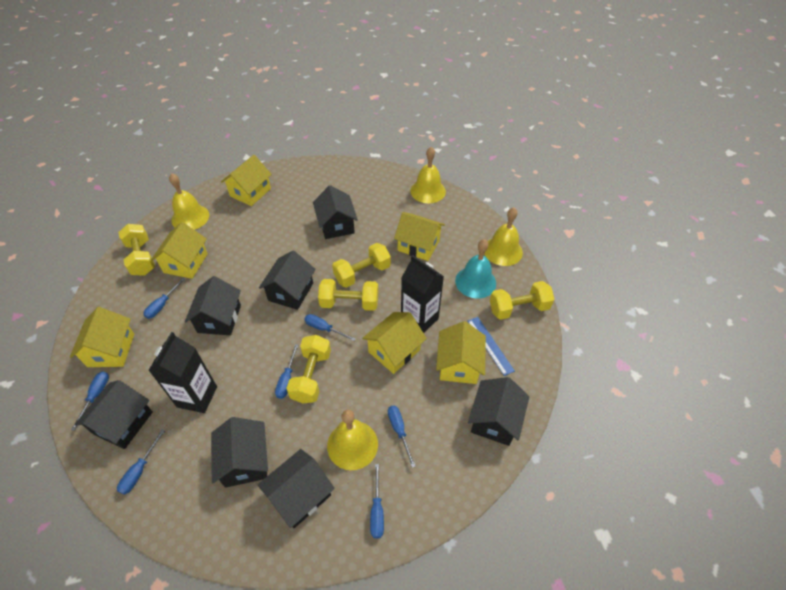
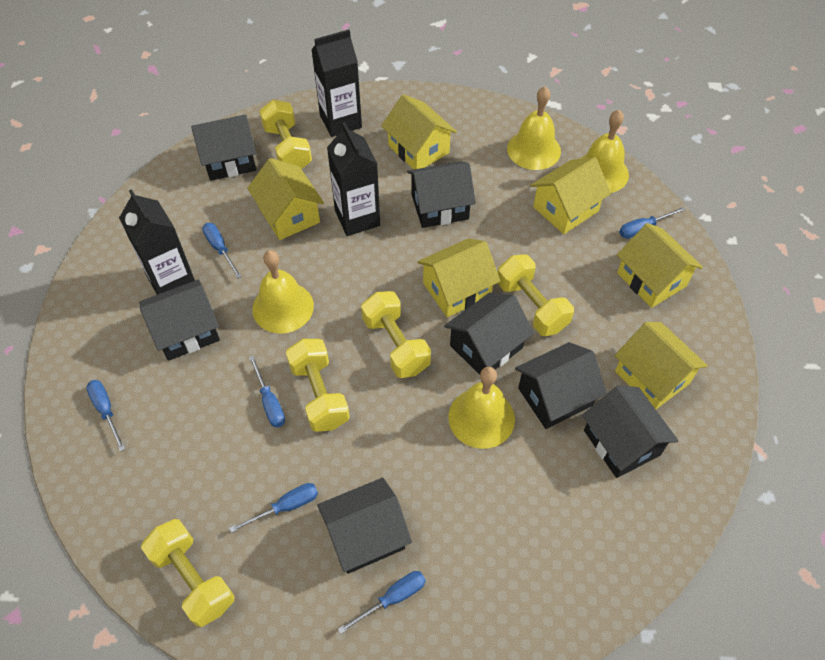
black carton: [148,332,217,413] [401,255,444,333] = 2 -> [119,189,195,295] [311,29,362,137] [327,122,380,236] = 3
blue ruler: [468,317,515,376] = 1 -> none = 0
blue screwdriver: [71,371,109,431] [117,430,165,495] [143,277,186,319] [275,344,298,399] [304,314,356,341] [370,464,384,538] [388,406,416,468] = 7 -> [86,380,125,452] [202,223,242,278] [229,483,318,533] [249,355,285,428] [338,571,426,634] [619,207,685,239] = 6
turquoise bell: [455,239,496,298] = 1 -> none = 0

